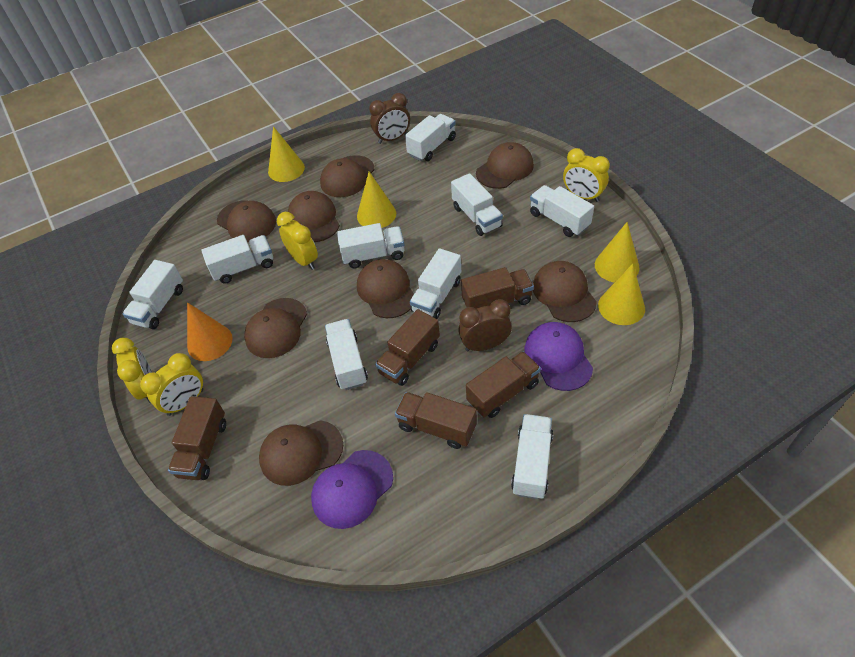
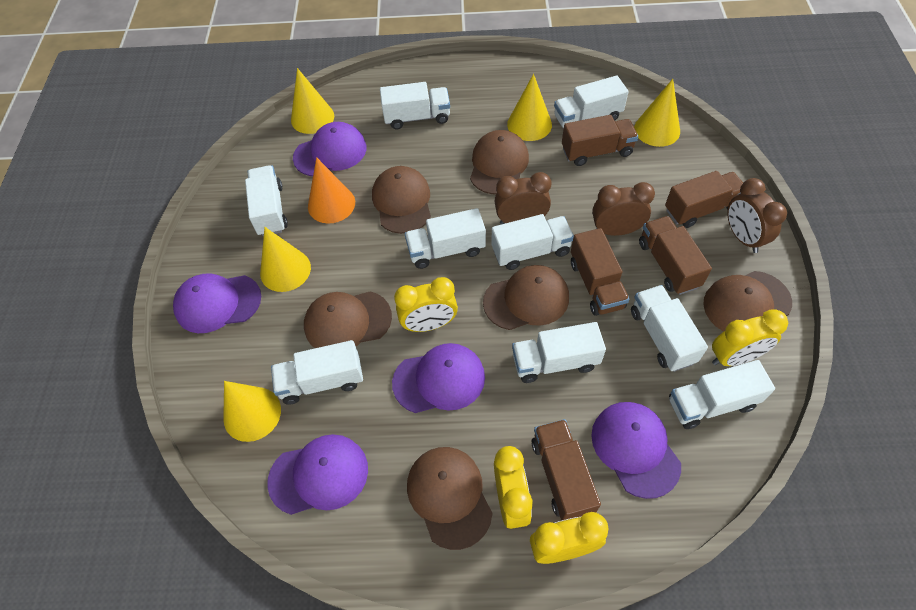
brown cap: [217,200,276,242] [244,298,307,358] [259,420,343,486] [288,191,340,242] [320,155,374,197] [357,259,414,318] [476,142,534,189] [533,261,597,322] = 8 -> [304,291,392,348] [372,166,431,234] [407,447,493,550] [470,130,529,194] [483,265,569,330] [703,271,792,332] = 6
brown clock: [369,93,410,144] [458,299,512,351] = 2 -> [495,172,551,224] [592,182,655,236] [727,178,787,253] = 3
purple cap: [311,450,393,529] [524,322,593,391] = 2 -> [173,273,261,333] [267,434,368,515] [293,122,366,176] [392,343,485,413] [591,402,681,499] = 5
yellow cone: [268,126,305,182] [357,172,396,228] [595,222,640,283] [598,263,645,325] = 4 -> [223,381,281,442] [260,227,311,292] [291,68,334,134] [507,74,552,141] [634,79,680,147] = 5

